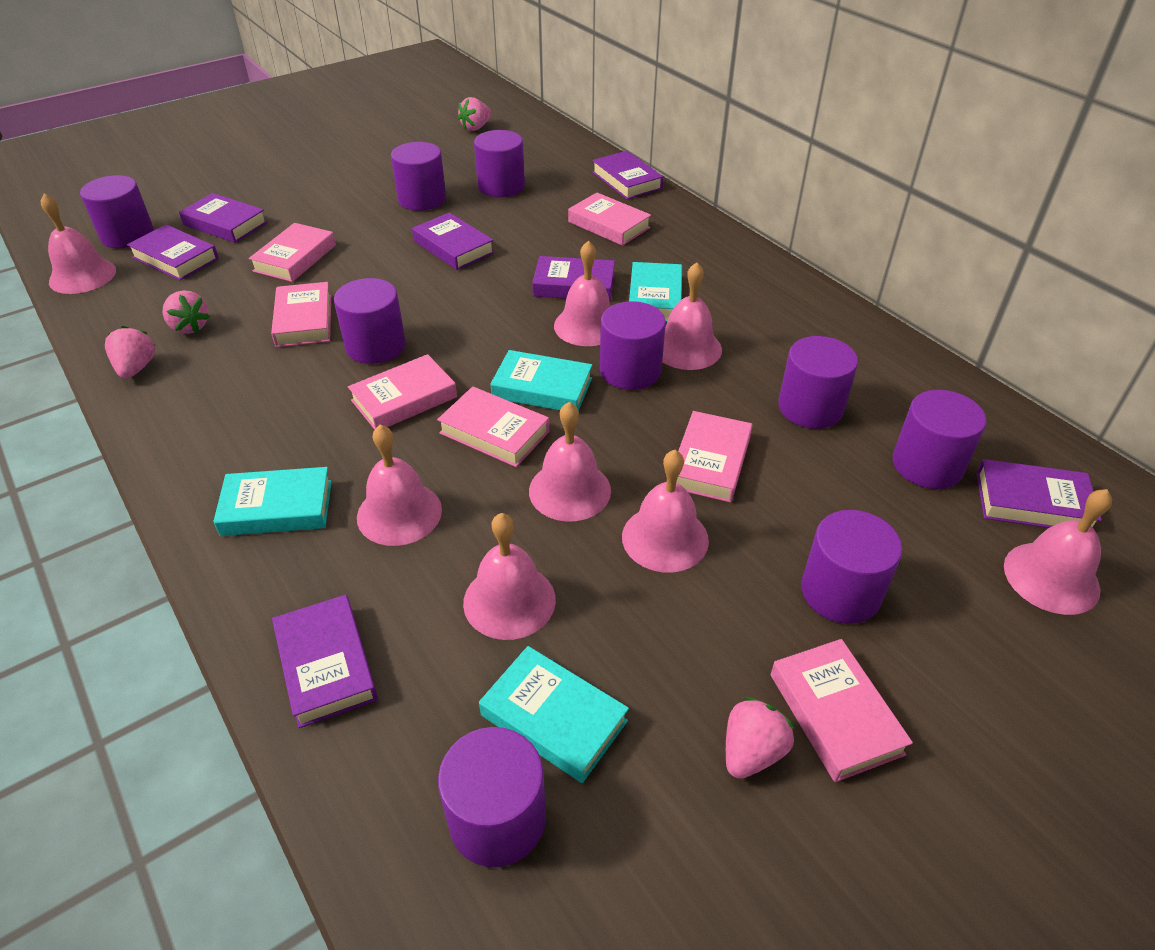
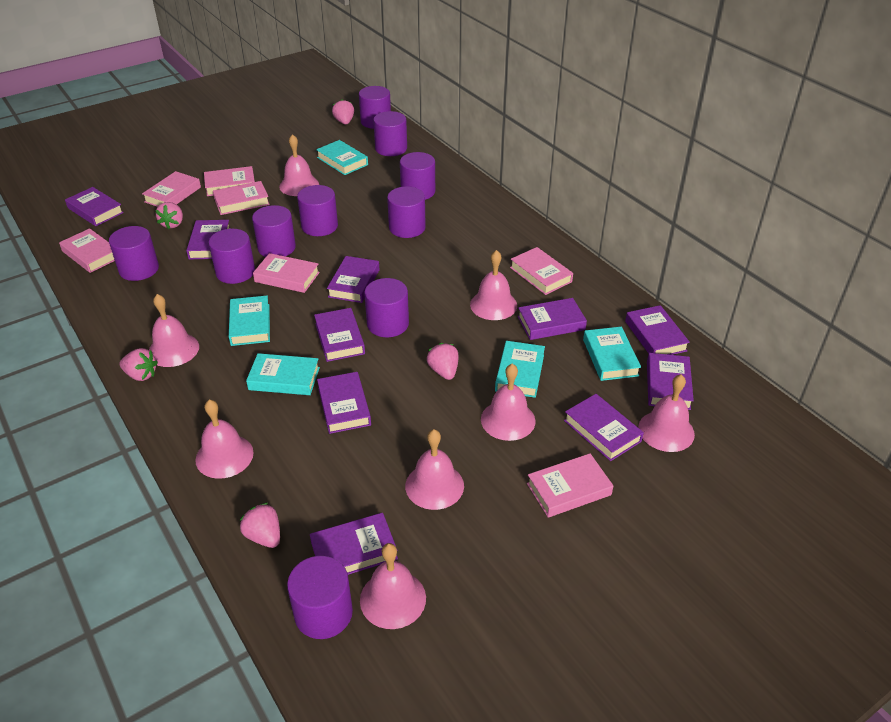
pink strawberry: [105,326,155,379] [163,290,210,334] [457,97,491,131] [726,697,795,779] = 4 -> [119,348,158,381] [155,202,183,229] [240,503,280,548] [332,99,354,125] [427,343,459,380] = 5
purple book: [127,224,219,280] [179,193,267,243] [272,595,378,728] [412,212,494,270] [532,256,615,301] [592,151,663,200] [976,459,1102,528] = 7 -> [65,187,124,226] [186,220,231,259] [310,513,398,575] [314,308,365,362] [317,372,371,434] [327,256,380,303] [518,298,587,340] [564,394,644,461] [625,305,690,355] [647,353,694,410] = 10
purple cylinder: [80,175,154,248] [334,278,406,364] [391,142,446,211] [438,727,546,867] [474,130,525,197] [600,301,666,390] [778,336,858,429] [801,510,902,624] [893,390,986,489] = 9 -> [109,226,159,281] [209,229,255,284] [252,205,296,257] [287,556,353,639] [297,185,338,236] [359,86,391,129] [364,278,409,337] [373,111,407,156] [387,186,426,238] [400,152,435,200] = 10
turquoise book: [213,467,332,536] [479,646,629,783] [490,350,592,411] [629,262,682,322] = 4 -> [229,296,270,346] [246,353,320,395] [316,140,368,175] [495,341,545,398] [583,327,641,381] = 5

